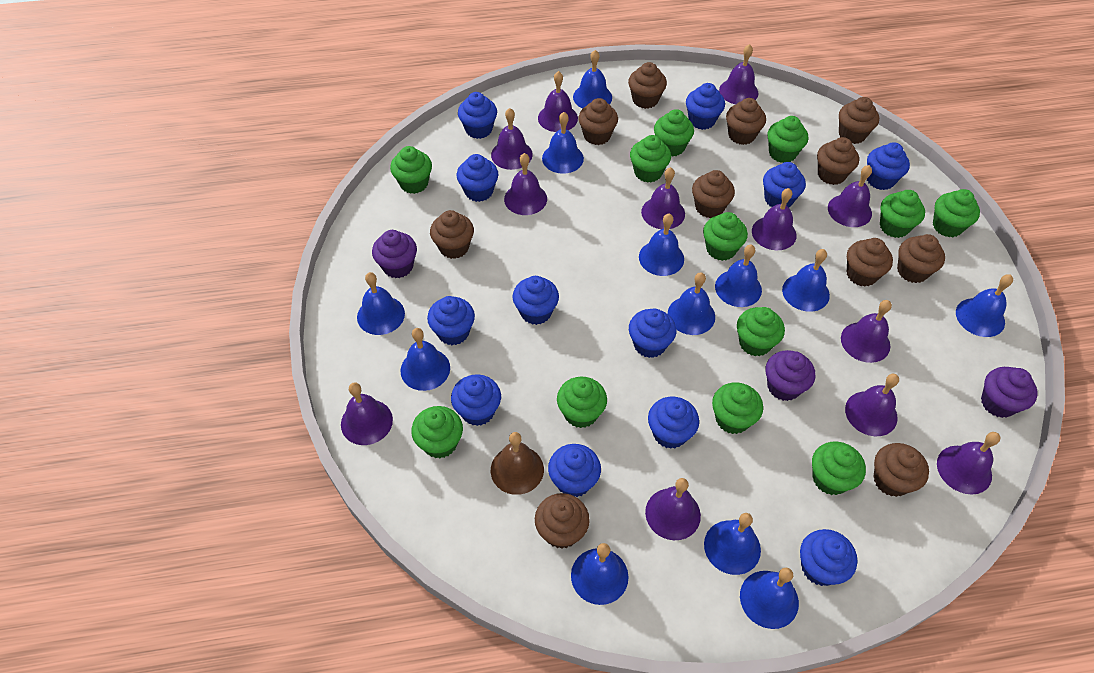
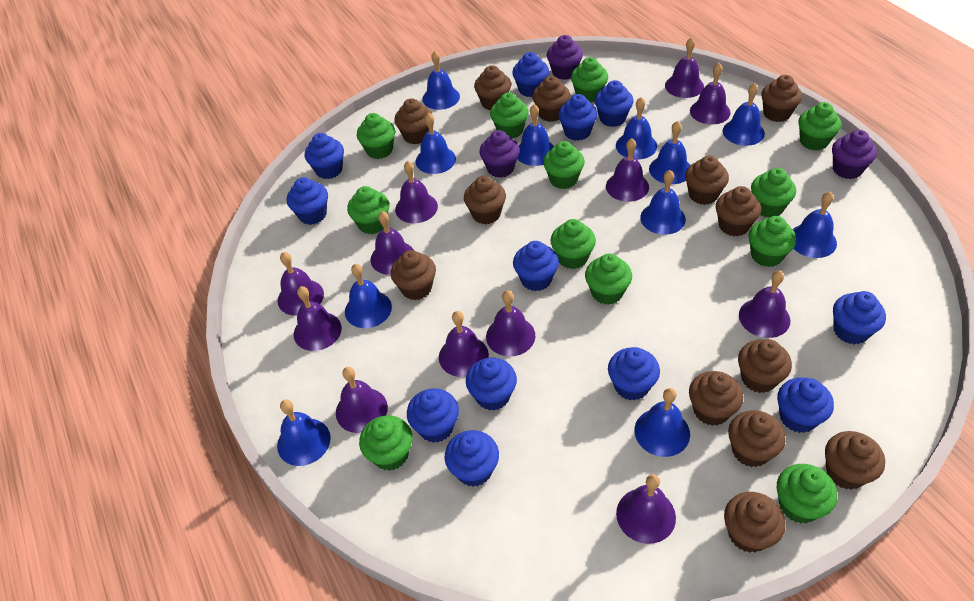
blue bell: [357,272,405,335] [400,328,450,391] [542,112,584,174] [571,543,629,605] [573,50,612,109] [639,214,684,276] [668,272,715,335] [704,513,761,575] [715,245,762,307] [740,568,799,629] [782,249,830,312] [956,274,1013,337] = 12 -> [277,400,331,466] [345,264,392,328] [416,113,456,174] [422,51,460,110] [517,104,554,166] [616,97,657,160] [634,388,690,457] [640,170,686,235] [649,121,690,184] [723,83,765,146] [793,192,837,258] = 11
brown bell: [491,432,544,495] = 1 -> none = 0
brown cupcake: [430,210,474,259] [535,493,590,549] [578,98,618,145] [628,62,667,109] [692,170,735,218] [726,98,766,145] [817,137,859,185] [839,97,879,144] [847,238,893,287] [873,443,929,497] [897,234,945,283] = 11 -> [390,250,436,300] [394,98,432,144] [464,176,506,224] [474,65,511,111] [532,76,570,122] [685,155,729,205] [689,371,743,426] [716,186,761,236] [724,492,785,553] [728,410,786,467] [738,339,792,393] [762,75,802,122] [825,431,885,490] = 13

